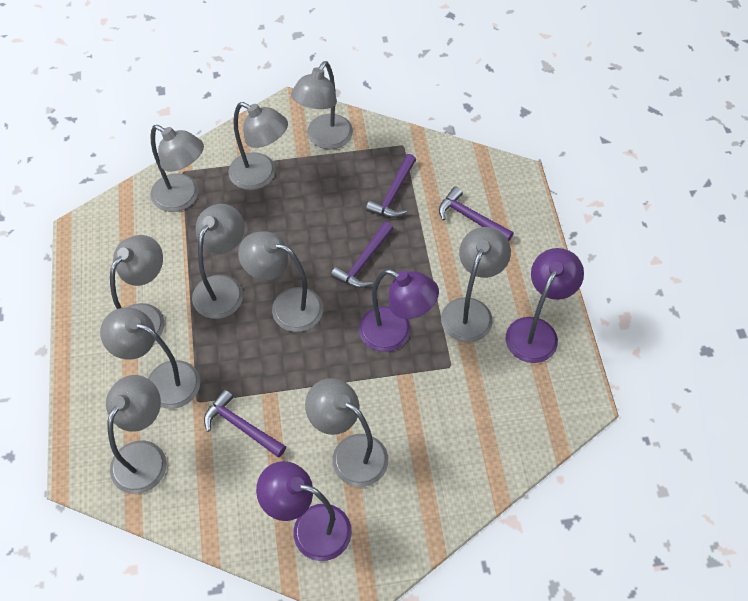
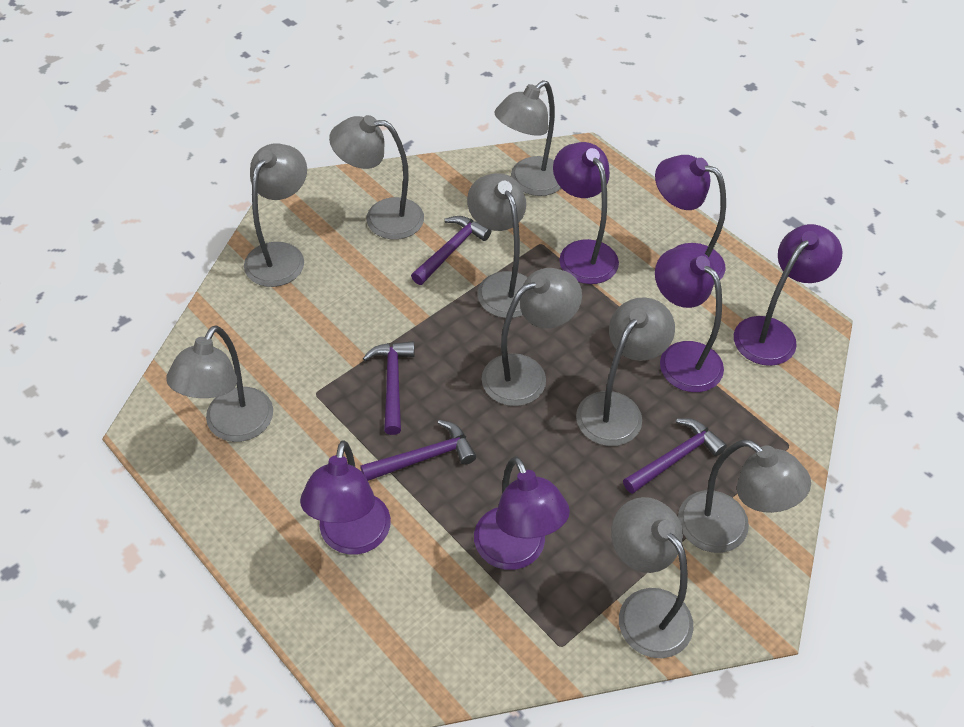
grey lamp: [100,308,200,409] [106,375,167,494] [110,235,164,341] [150,125,204,212] [192,204,244,319] [228,102,288,190] [238,231,323,332] [291,61,353,149] [305,378,388,487] [441,227,511,342] = 10 -> [166,325,273,442] [244,143,307,287] [329,115,424,240] [467,173,528,318] [482,268,582,406] [495,80,561,196] [576,297,675,446] [611,497,694,658] [678,439,811,553] = 9
purple lamp: [256,461,352,561] [359,269,439,352] [506,248,584,363] = 3 -> [300,440,391,555] [474,456,570,570] [553,142,619,284] [655,155,726,280] [655,247,724,392] [734,224,842,366] = 6

